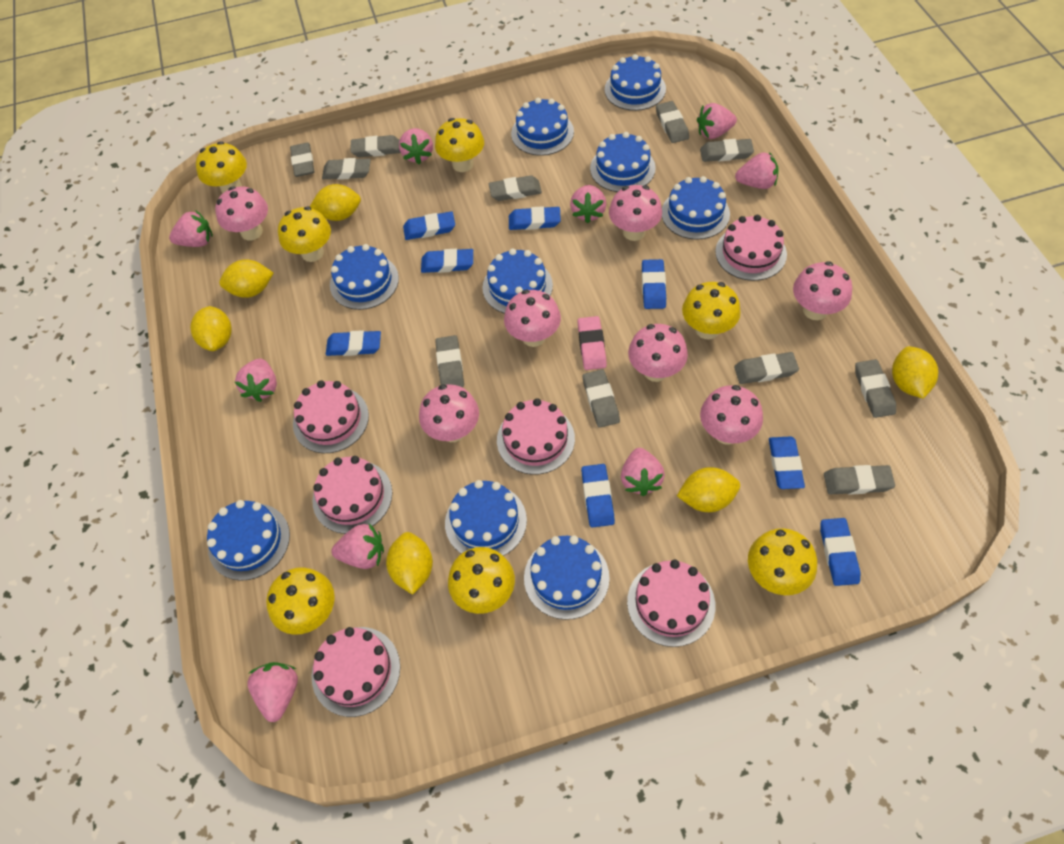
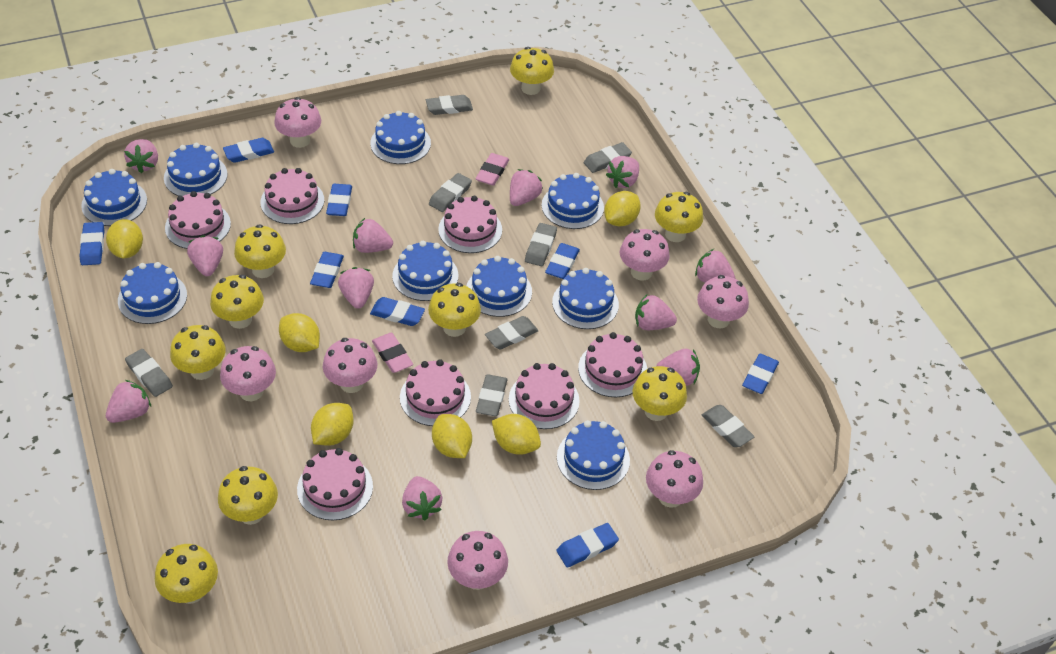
grey eraser: [290,143,314,177] [322,158,371,180] [351,135,400,157] [435,335,464,387] [489,175,542,201] [582,369,620,428] [656,101,689,143] [700,139,754,162] [734,352,799,384] [824,465,895,495] [855,359,896,418] = 11 -> [125,349,173,397] [426,95,473,115] [429,173,472,212] [476,375,508,416] [485,316,539,350] [525,223,557,266] [584,142,632,173] [702,405,755,447] = 8
pink cake: [293,380,369,453] [312,456,392,534] [312,627,400,717] [497,398,575,475] [627,560,715,647] [715,215,787,281] = 6 -> [165,191,231,249] [260,168,324,224] [297,448,373,520] [400,359,471,426] [438,196,502,253] [509,363,580,429] [578,332,647,397] = 7
pink eraser: [578,316,607,370] = 1 -> [372,333,413,373] [475,153,509,186] = 2
pink strawberry: [169,211,213,247] [235,358,277,402] [247,662,298,722] [331,524,384,569] [399,128,433,164] [570,185,606,223] [621,448,665,496] [697,103,737,139] [735,152,779,189] = 9 -> [106,380,151,423] [124,139,158,173] [187,235,223,276] [338,267,374,309] [353,218,393,253] [402,476,443,520] [510,169,543,206] [606,156,639,188] [635,294,677,330] [656,349,700,386] [695,249,736,283] = 11
yellow mushroom: [196,141,247,193] [266,567,335,635] [278,206,331,262] [435,118,484,172] [448,547,515,614] [682,282,741,339] [748,528,817,595] = 7 -> [155,544,218,604] [170,325,225,380] [210,275,264,329] [218,466,278,525] [234,224,286,278] [428,283,481,337] [510,47,554,95] [632,366,687,421] [655,192,703,242] = 9

